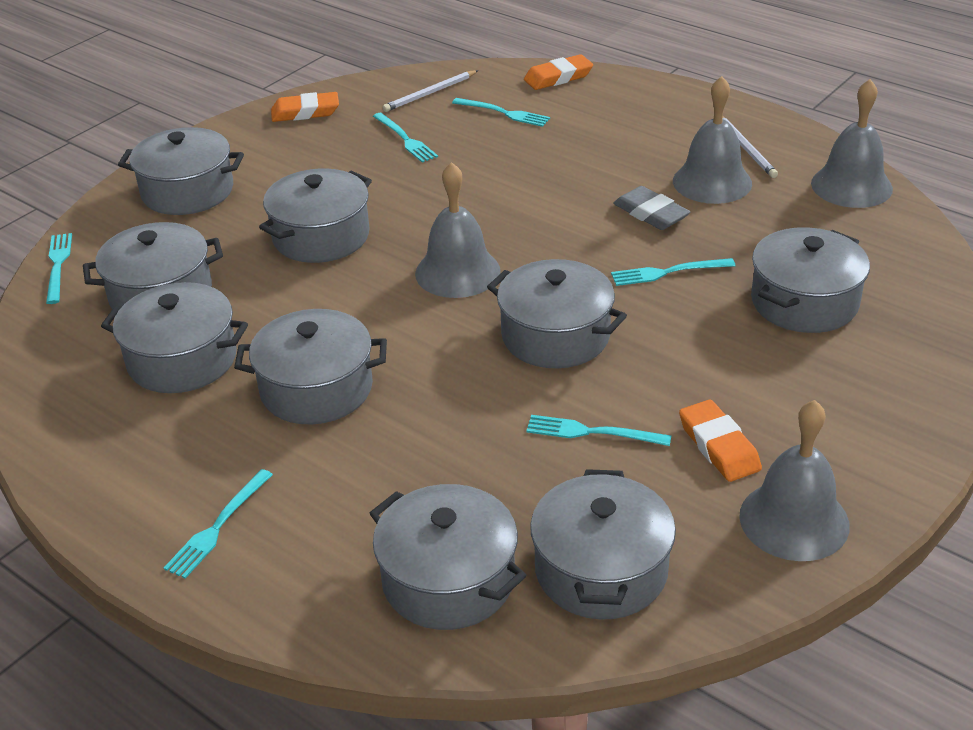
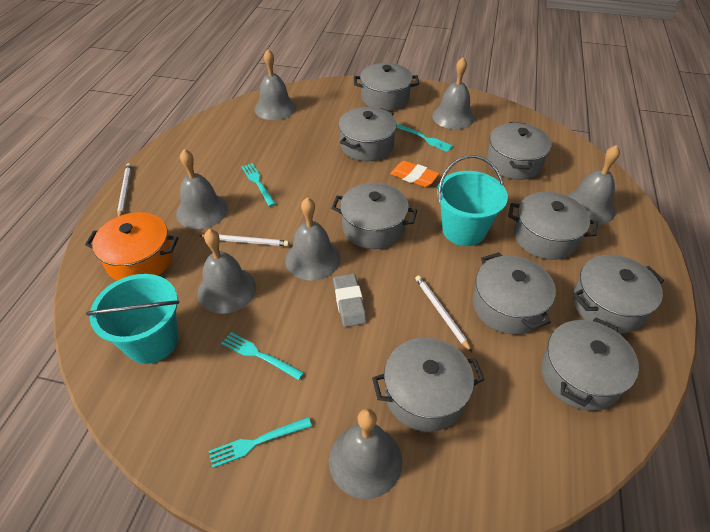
grey bell: [415,162,501,298] [673,76,752,204] [739,400,850,561] [811,79,893,208] = 4 -> [176,149,228,229] [197,229,256,314] [254,49,296,120] [285,197,341,281] [329,409,402,499] [432,57,475,129] [566,145,620,225] = 7
orange eraser: [271,92,339,122] [524,54,593,90] [679,400,762,482] = 3 -> [390,161,439,187] = 1
orange pot: none = 0 -> [85,212,178,281] = 1
turquoise bucket: none = 0 -> [86,274,180,364] [437,155,508,246] = 2
turquoise fork: [46,233,72,304] [164,469,273,579] [373,113,438,163] [452,98,550,127] [526,415,671,446] [611,258,735,286] = 6 -> [208,417,312,468] [221,332,304,380] [241,163,276,207] [397,124,453,152] = 4
white pencil: [382,70,479,112] [722,117,778,178] = 2 -> [117,163,132,216] [200,235,289,246] [415,275,472,352] = 3

